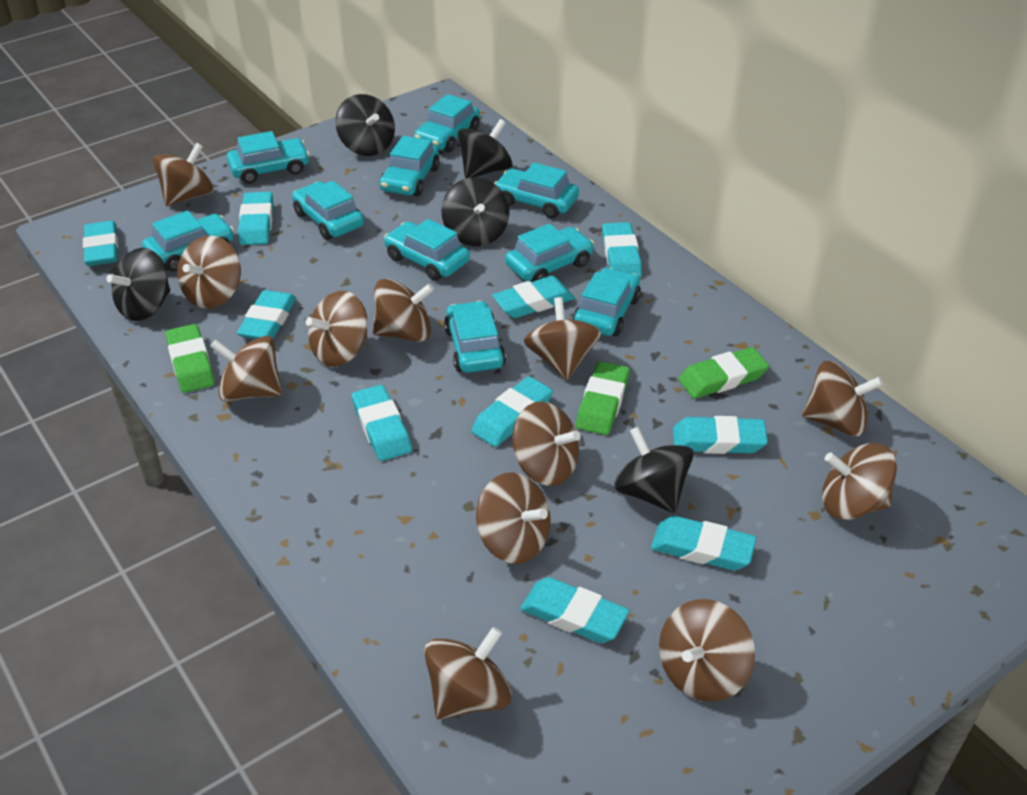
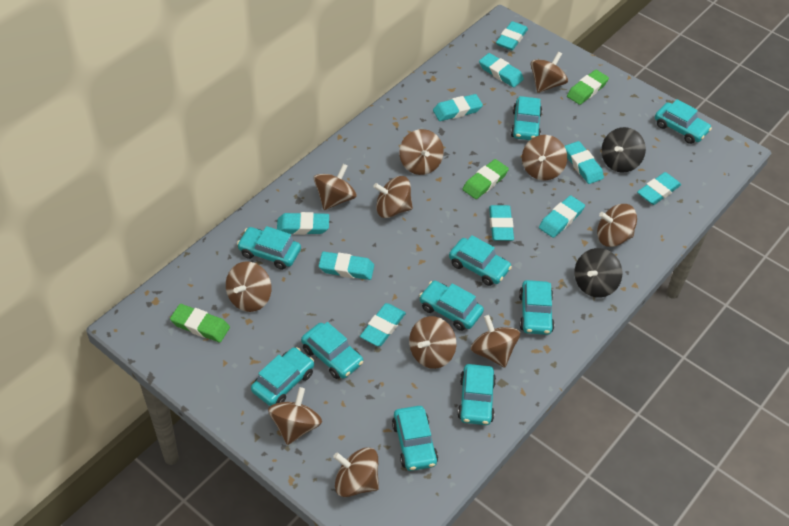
black spinning top: [106,248,170,321] [335,94,395,156] [441,177,509,246] [457,119,512,178] [614,427,694,513] = 5 -> [575,248,622,298] [601,127,646,173] = 2
brown spinning top: [153,143,214,206] [177,235,241,309] [210,336,282,401] [306,291,368,367] [373,279,434,342] [424,627,512,720] [476,472,551,564] [512,401,580,486] [524,297,601,380] [659,599,755,702] [802,361,883,436] [822,443,897,520] = 12 -> [226,261,272,312] [268,387,322,445] [314,164,357,210] [333,447,379,497] [373,176,413,218] [399,129,444,175] [409,316,456,369] [471,315,520,368] [522,135,567,180] [530,52,568,93] [597,204,637,247] = 11

